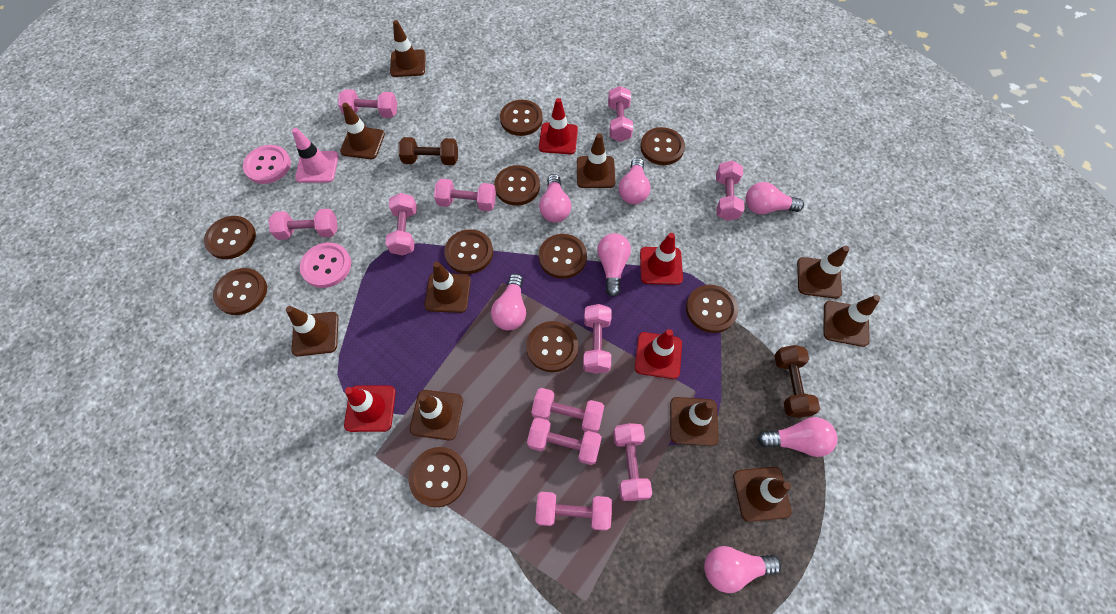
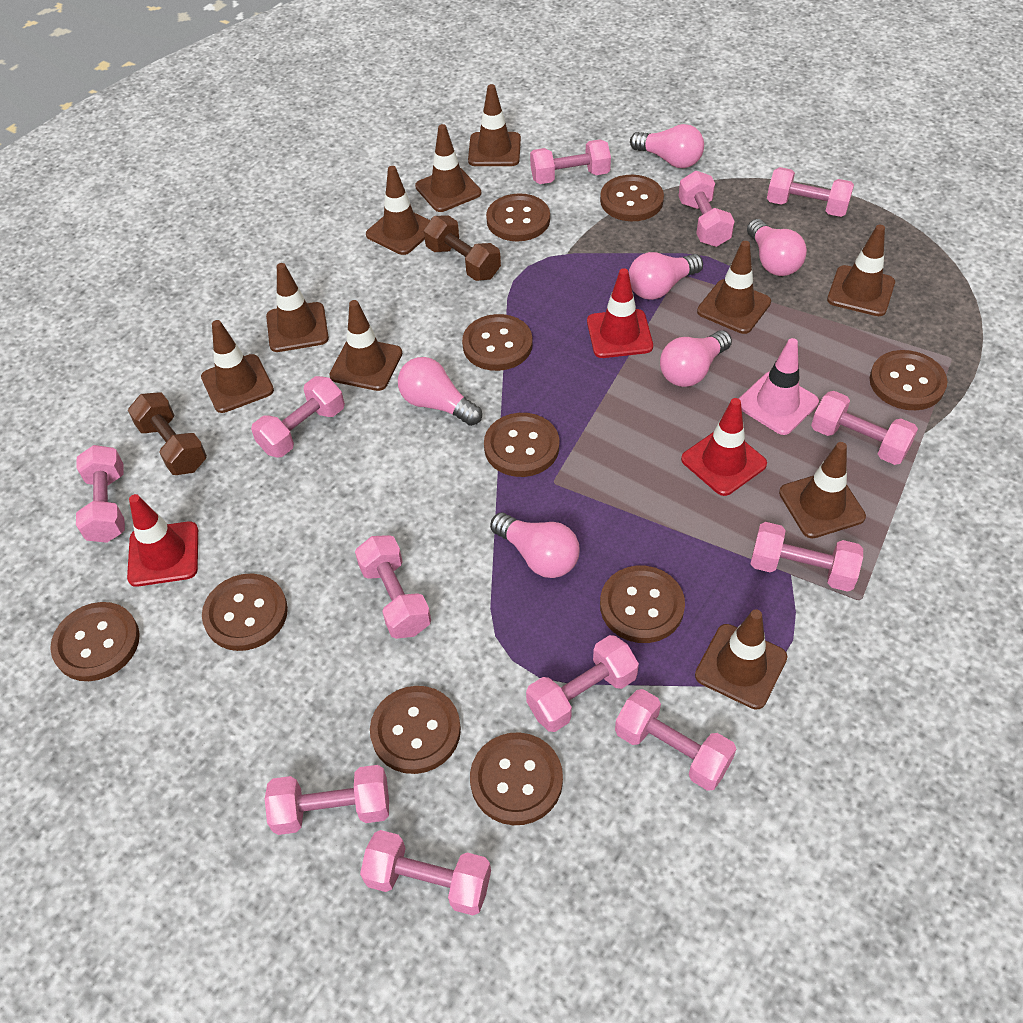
pink button: [243,145,291,184] [300,242,351,288] = 2 -> none = 0
pink dumbbell: [268,209,338,240] [338,89,397,118] [385,193,417,256] [434,179,496,211] [527,417,602,465] [531,388,604,433] [535,492,612,531] [583,304,611,374] [608,86,633,142] [613,423,652,501] [716,160,745,221] = 11 -> [76,445,125,543] [251,376,345,457] [265,765,389,835] [355,535,431,639] [360,830,491,915] [526,635,639,732] [530,139,611,184] [615,689,736,791] [678,171,735,247] [750,522,863,592] [767,167,854,217] [811,391,918,465] = 12
pink light bulb: [491,274,526,330] [539,174,571,222] [597,233,631,297] [619,158,650,204] [704,546,781,593] [746,182,804,214] [757,417,838,457] = 7 -> [398,357,482,426] [490,512,579,578] [629,252,703,300] [630,124,704,168] [660,330,732,387] [747,219,807,276] = 6
red traffic cone: [344,385,396,432] [539,98,578,154] [635,329,682,379] [640,233,683,285] = 4 -> [127,494,198,587] [587,268,653,358] [681,398,767,496] = 3

